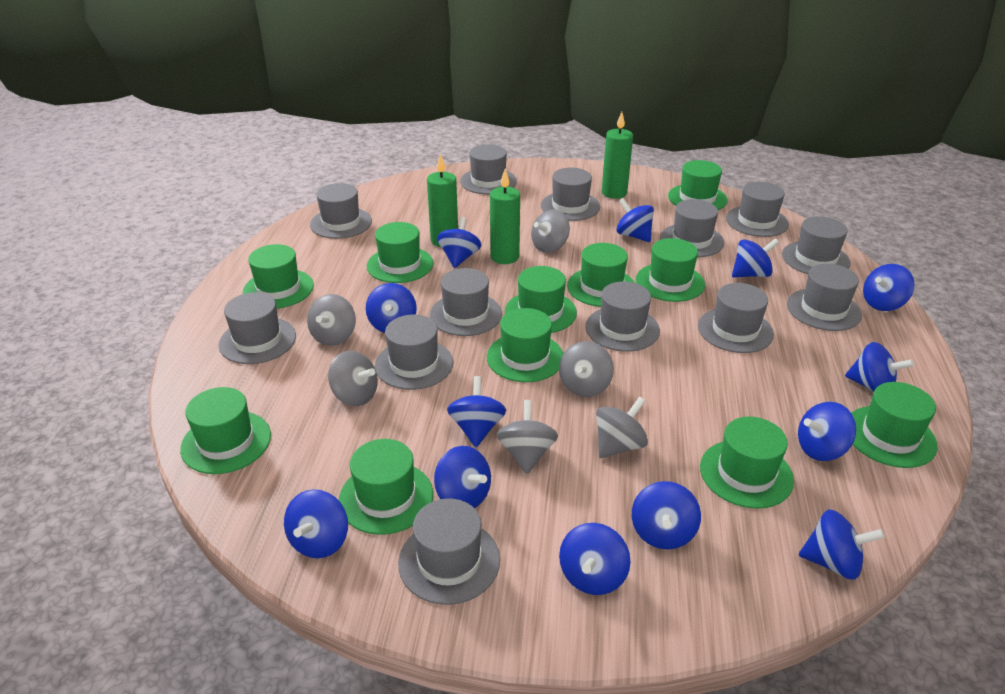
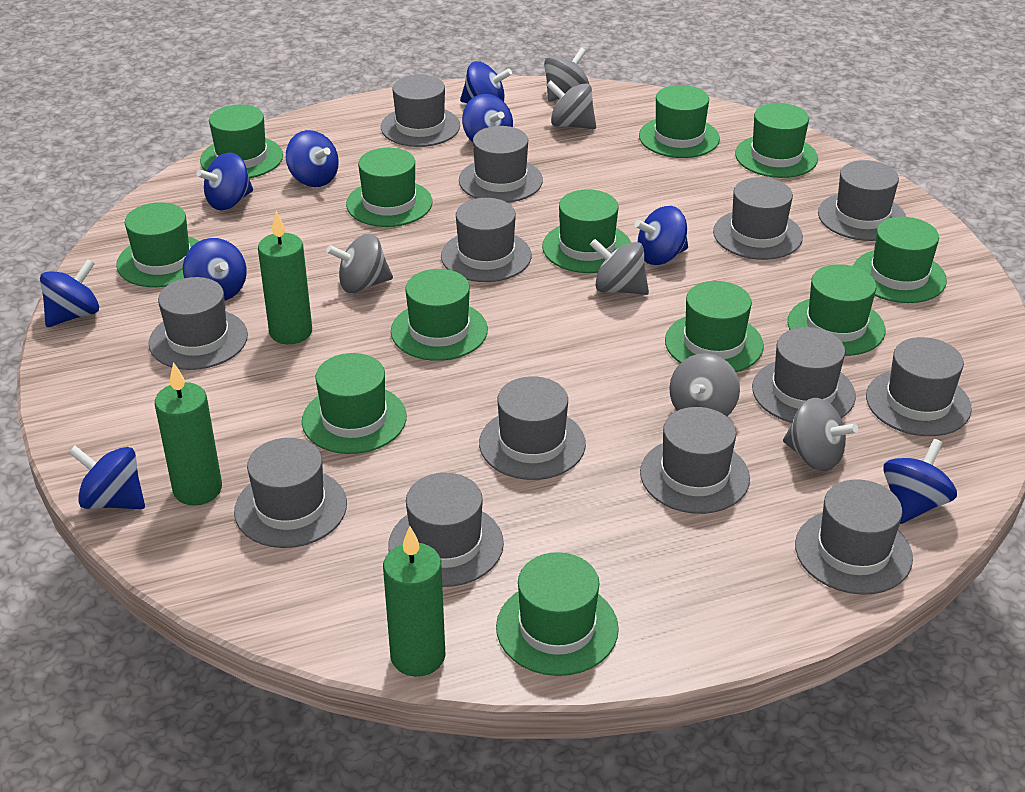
blue spinning top: [284,489,348,558] [366,283,417,333] [434,446,491,508] [437,217,481,268] [447,376,506,447] [559,523,631,595] [616,198,654,242] [632,481,701,549] [732,238,779,278] [798,402,856,461] [799,509,885,580] [845,342,914,393] [863,264,915,311] = 13 -> [40,259,99,327] [68,446,145,509] [183,238,247,301] [196,152,253,210] [286,130,339,187] [460,61,512,103] [462,94,513,142] [634,206,688,265] [883,439,957,524] = 9
green hat: [180,387,271,474] [243,244,314,308] [339,439,433,535] [367,222,433,283] [487,308,564,382] [505,266,577,333] [567,243,635,307] [636,238,705,302] [668,160,727,210] [700,417,794,509] [851,382,938,468] = 11 -> [116,202,199,287] [200,104,283,178] [302,353,407,454] [346,148,432,227] [391,269,488,361] [496,552,619,676] [542,189,631,273] [639,85,720,158] [665,281,764,372] [735,103,818,178] [788,264,886,356] [853,217,947,303] = 12

